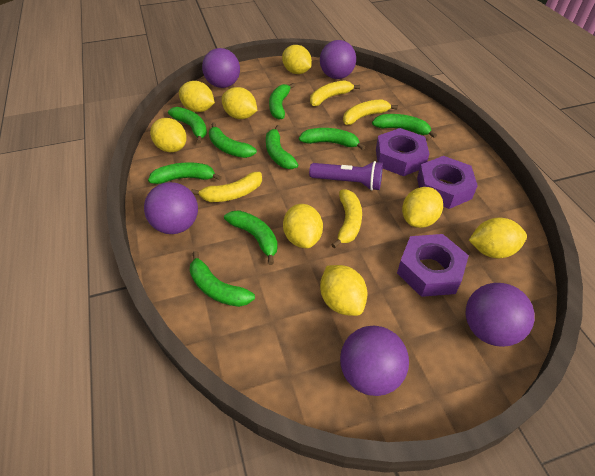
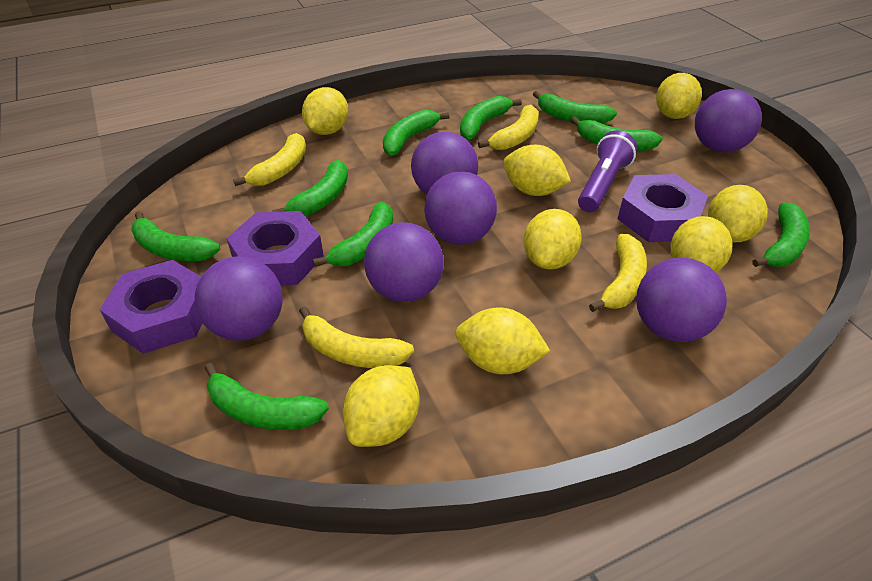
purple ball: [144,182,198,234] [202,48,240,88] [320,40,356,79] [340,325,409,396] [466,283,535,347] = 5 -> [195,256,283,341] [364,222,444,302] [411,131,478,194] [424,172,497,245] [636,258,727,342] [695,89,762,153] = 6

